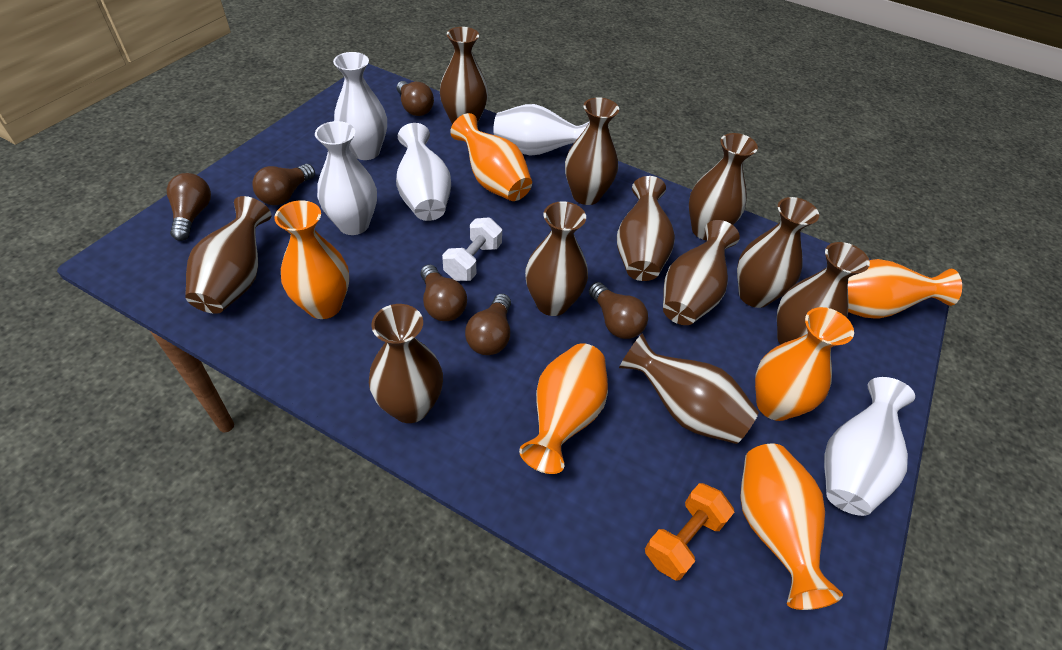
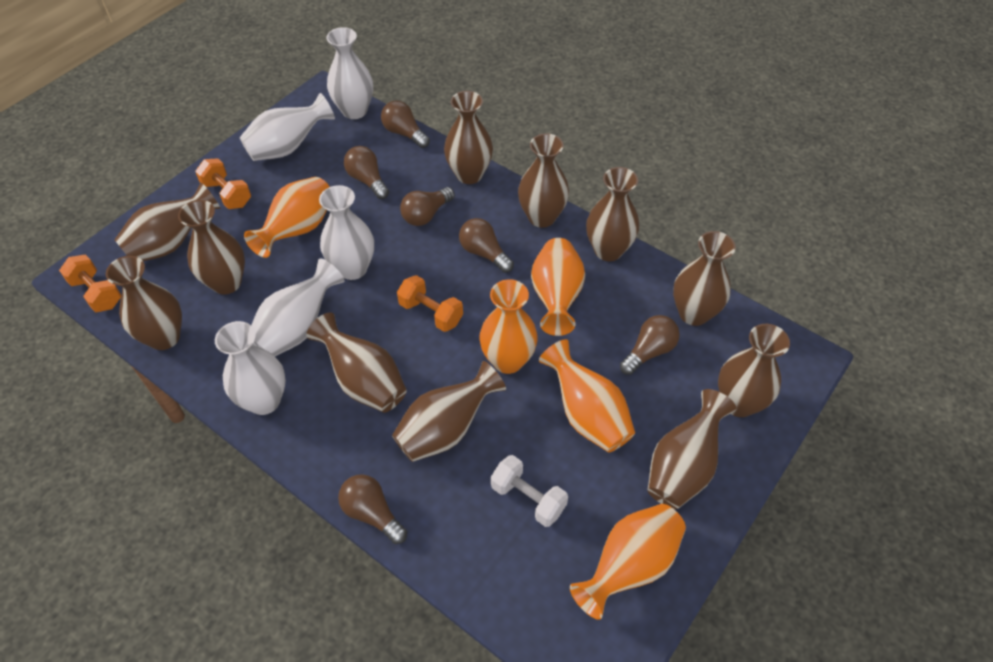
orange dumbbell: [645,483,734,580] = 1 -> [59,254,122,312] [195,158,251,209] [397,275,463,332] = 3
orange vase: [274,200,349,319] [450,113,532,201] [519,343,608,474] [740,444,843,610] [755,307,854,421] [848,259,962,319] = 6 -> [244,177,330,258] [479,279,538,374] [531,238,585,336] [539,339,635,453] [570,504,686,620] = 5

